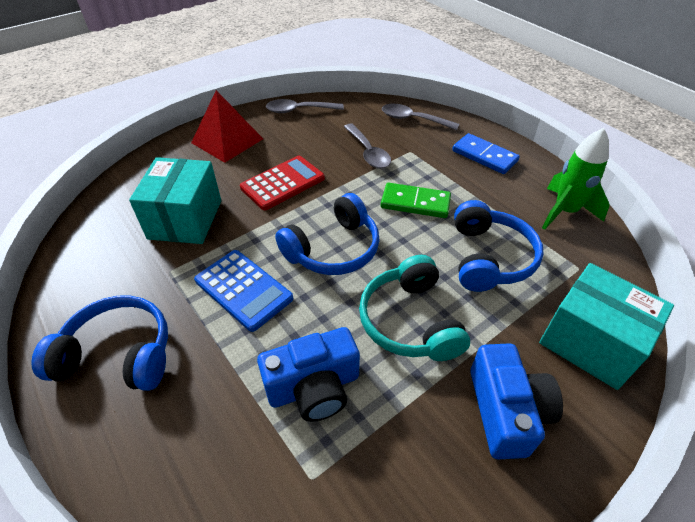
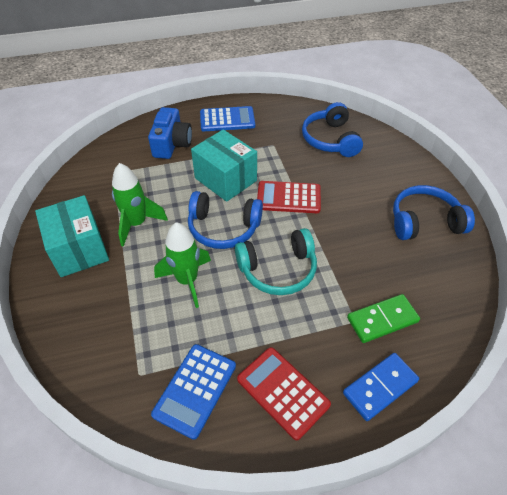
blue calculator: [194,250,293,332] = 1 -> [151,344,236,440] [200,106,255,131] = 2
blue camera: [257,327,360,422] [470,343,563,459] = 2 -> [148,107,192,159] = 1
green rocket: [542,128,609,230] = 1 -> [112,163,168,247] [154,222,211,308] = 2
grey spoon: [266,99,344,113] [344,124,391,169] [382,104,459,130] = 3 -> none = 0
red calculator: [240,156,325,210] = 1 -> [237,347,331,440] [257,181,321,213] = 2
red pyramid: [191,90,263,163] = 1 -> none = 0

